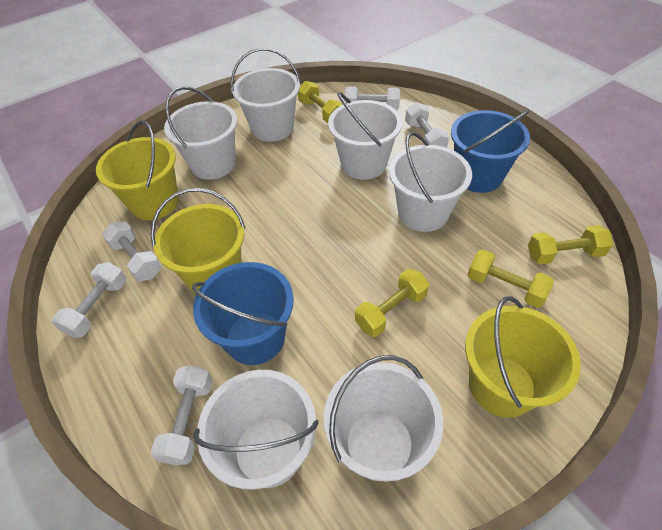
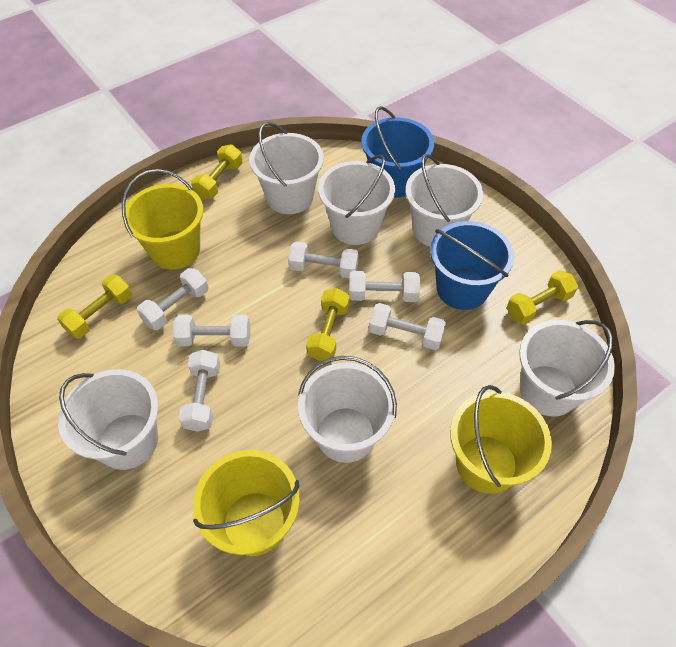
white dumbbell: [52,262,127,338] [102,221,161,282] [151,365,213,465] [344,86,400,110] [405,102,449,148] = 5 -> [137,268,209,330] [173,315,250,347] [179,350,220,432] [288,241,359,278] [349,271,420,302] [369,303,446,350] = 6

